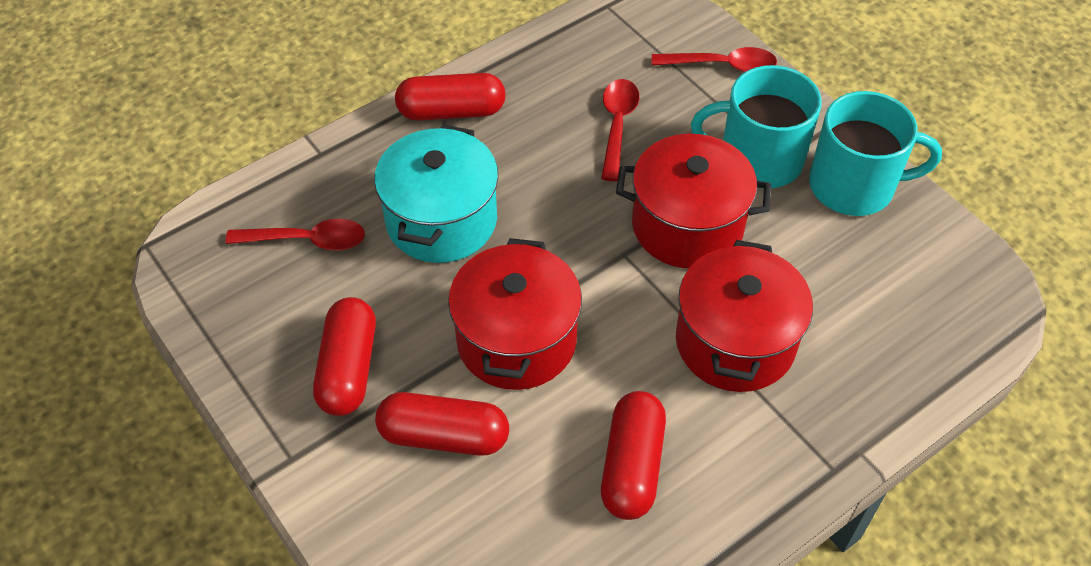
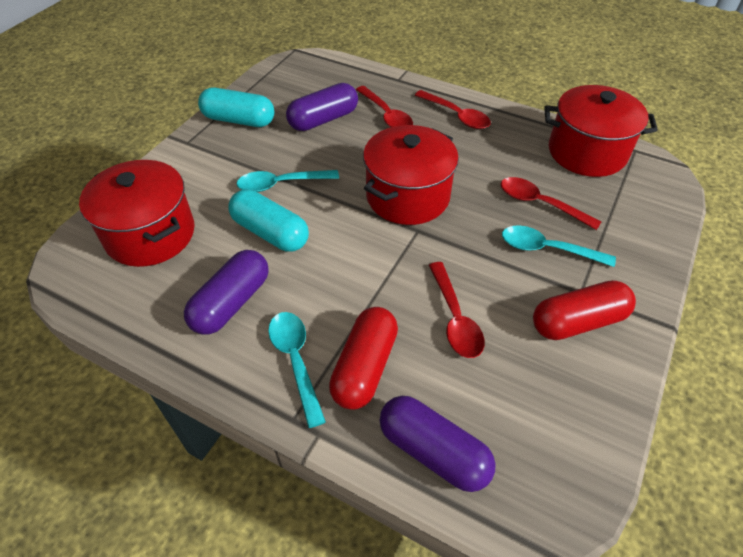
purple capsule: none = 0 -> [184,250,269,335] [286,83,358,131] [380,396,496,492] = 3
red capsule: [313,297,376,416] [375,392,509,456] [395,73,506,121] [601,391,666,520] = 4 -> [329,307,398,410] [533,280,636,340] = 2
red spoon: [225,219,365,251] [601,79,639,181] [652,47,777,72] = 3 -> [356,86,413,127] [415,90,491,129] [429,262,485,358] [501,177,601,230] = 4
turquoise capsule: none = 0 -> [198,88,274,127] [228,189,309,252] = 2
turquoise mug: [691,65,822,188] [809,91,942,216] = 2 -> none = 0
turquoise pot: [374,125,498,263] = 1 -> none = 0
turquoise spoon: none = 0 -> [237,170,339,192] [268,312,326,428] [502,225,616,267] = 3

